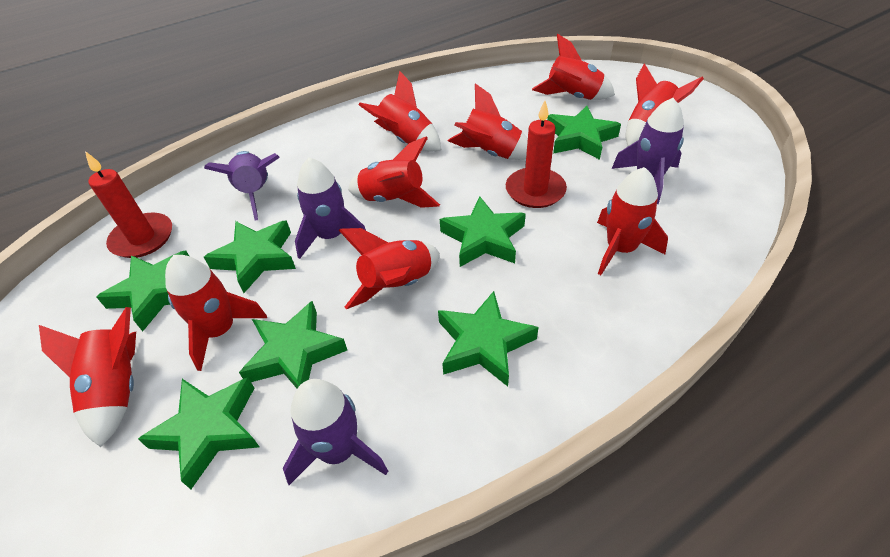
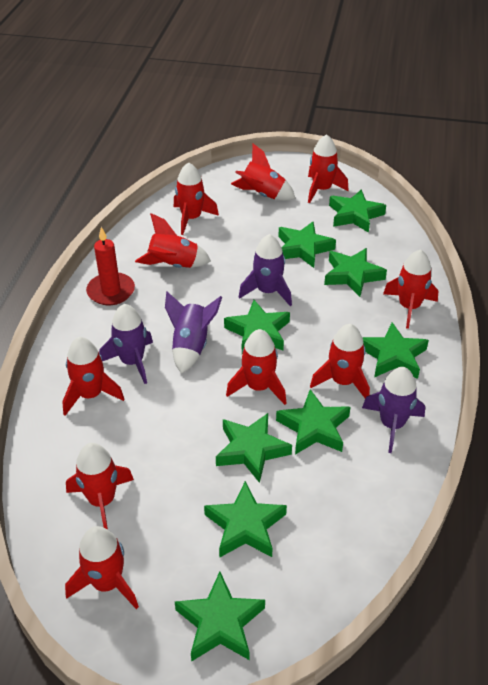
green star: [97,251,189,331] [138,377,259,489] [204,220,296,293] [239,301,347,389] [438,291,538,387] [440,197,526,267] [547,106,621,160] = 7 -> [175,572,265,662] [204,481,287,558] [216,413,292,483] [224,300,290,354] [276,389,351,455] [278,221,336,268] [324,248,387,297] [329,189,386,233] [362,322,429,379] = 9
red candle: [85,151,172,258] [506,100,567,208] = 2 -> [86,227,135,305] = 1
red rocket: [39,307,136,447] [165,255,267,371] [339,228,440,309] [348,136,440,208] [359,70,441,151] [448,83,528,160] [532,34,615,100] [597,167,668,275] [626,63,704,146] = 9 -> [62,337,124,416] [65,526,139,609] [66,443,134,530] [135,213,211,268] [174,162,219,235] [226,329,286,405] [231,143,295,201] [308,134,349,203] [310,324,370,398] [383,249,438,329] = 10

